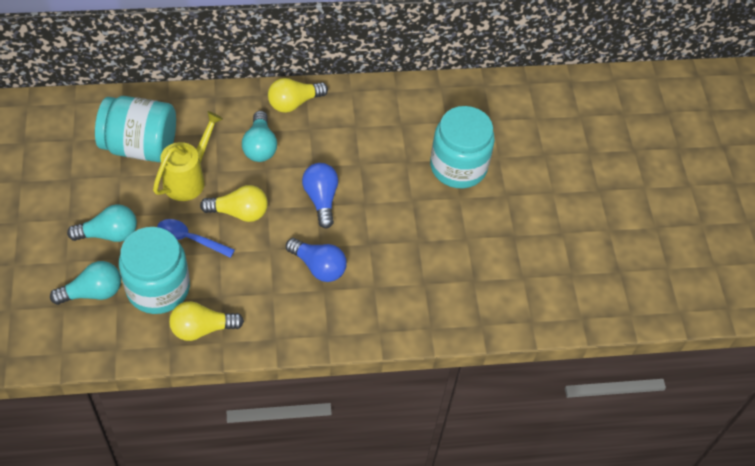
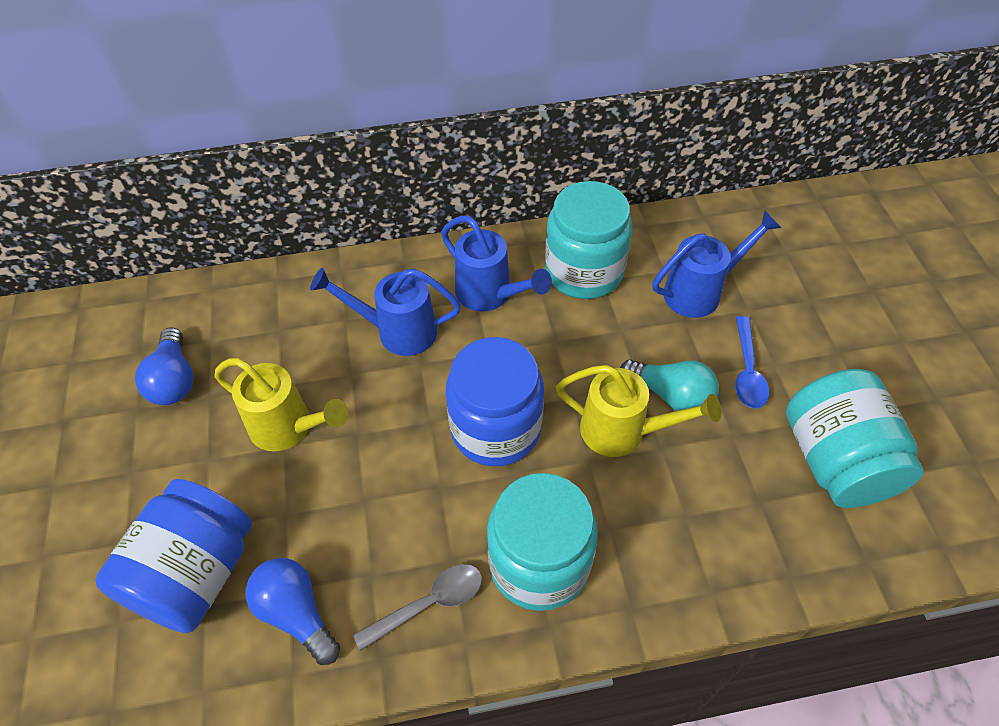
blue jar: none = 0 -> [95,479,252,633] [446,337,544,466] = 2
blue watering can: none = 0 -> [310,268,461,356] [441,216,552,311] [653,211,781,318] = 3
grey spoon: none = 0 -> [353,564,482,651] = 1
turquoise light bulb: [50,261,121,305] [67,204,137,242] [242,111,277,162] = 3 -> [620,359,719,411] = 1
yellow light bulb: [169,301,244,341] [200,185,268,222] [268,78,328,113] = 3 -> none = 0
yellow watering can: [153,111,223,201] = 1 -> [215,358,348,451] [556,365,721,457] = 2

